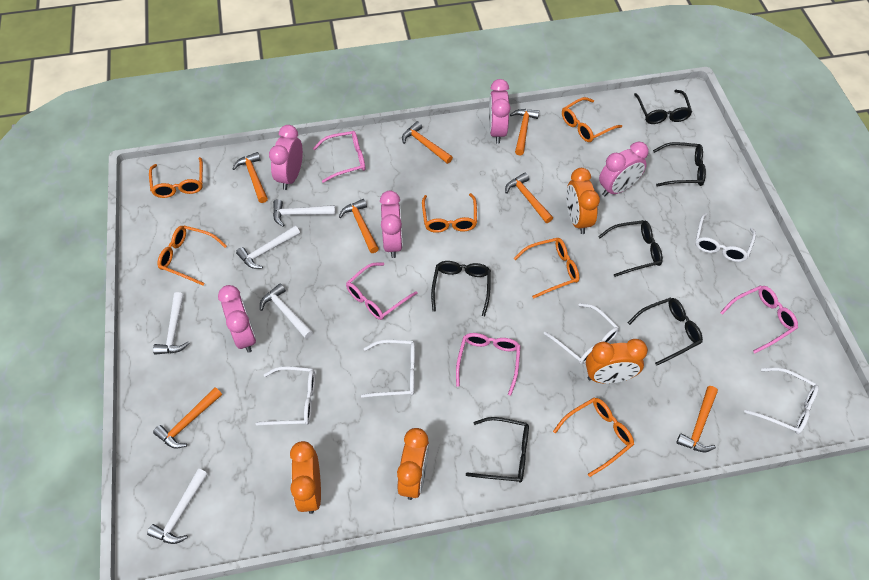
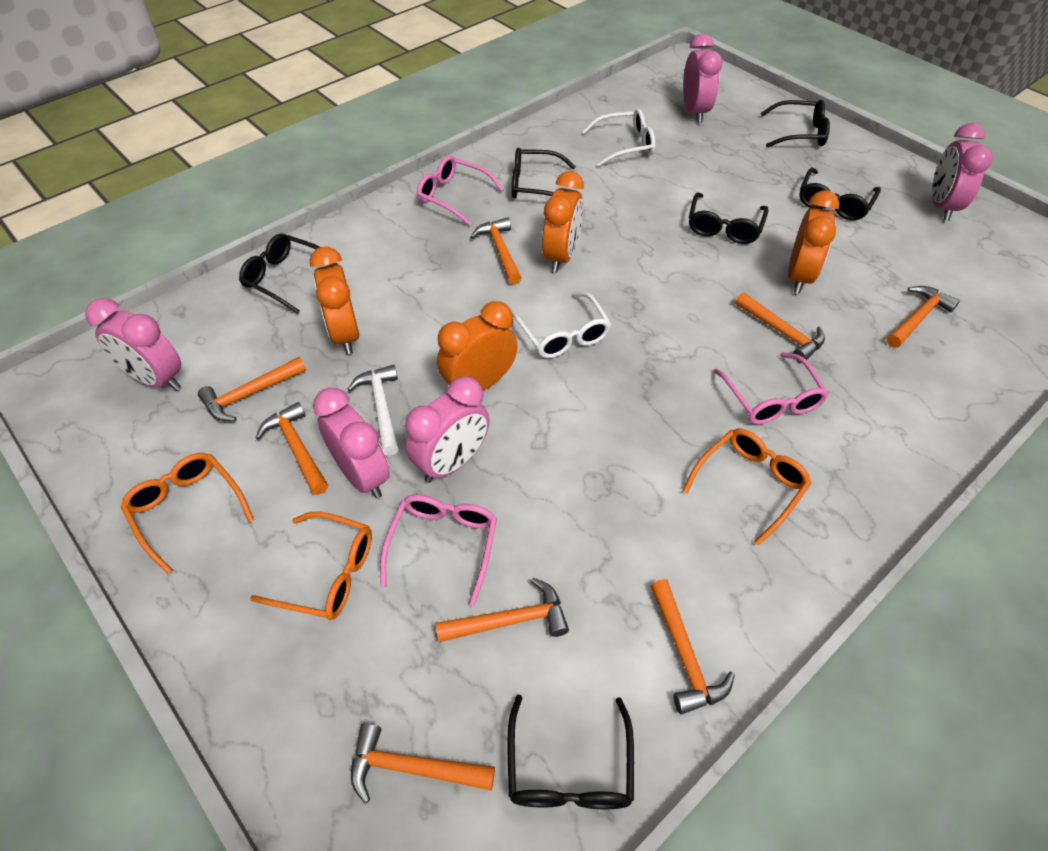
orange glasses: [149,157,203,198] [158,226,227,286] [422,193,477,233] [514,238,579,299] [553,397,634,477] [562,97,622,142] = 6 -> [121,453,254,574] [250,512,372,620] [683,428,812,546] = 3
orange hammer: [153,387,222,448] [232,152,268,203] [339,199,379,253] [402,121,453,164] [505,173,553,223] [510,109,539,156] [676,386,718,452] = 7 -> [198,357,306,421] [256,402,328,495] [351,723,495,803] [436,578,569,642] [471,217,522,284] [650,579,735,715] [735,292,825,362] [887,286,960,348] = 8
pink glasses: [313,131,365,183] [346,262,418,320] [456,333,521,396] [720,285,798,354] = 4 -> [380,495,497,606] [417,156,504,225] [714,352,829,424] = 3
white glasses: [256,366,315,426] [361,340,415,398] [544,303,619,364] [695,213,756,262] [744,368,819,434] = 5 -> [512,292,611,358] [582,109,655,166] = 2
white hammer: [147,469,208,544] [153,292,190,355] [236,226,300,269] [260,283,313,339] [273,199,336,226] = 5 -> [347,365,399,456] = 1

